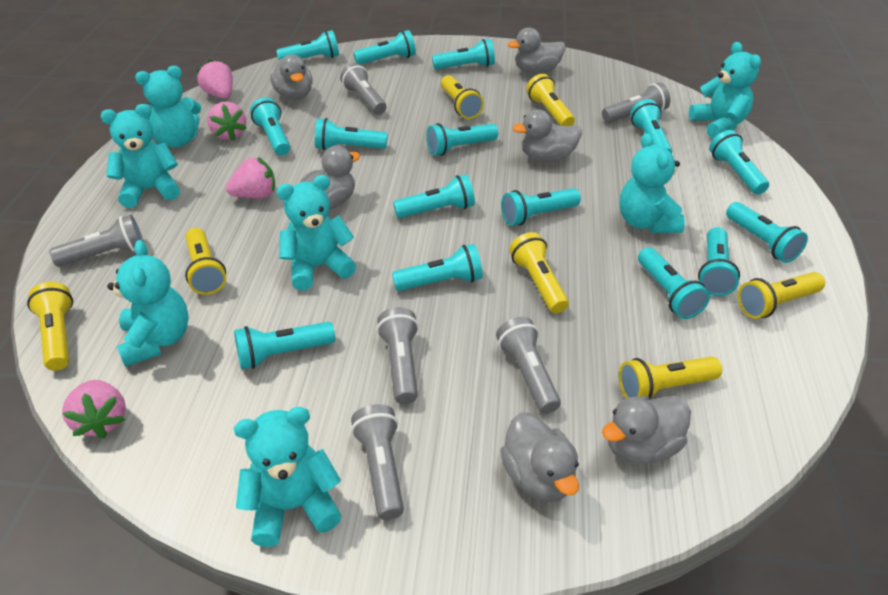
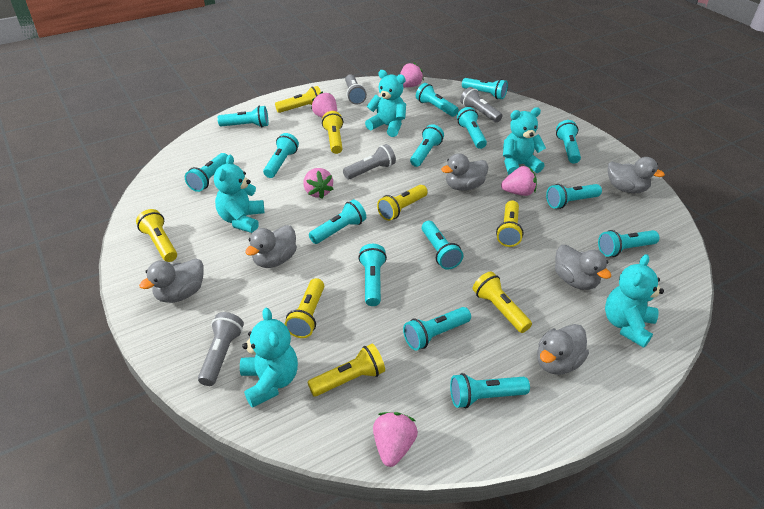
grey flashlight: [49,215,144,267] [340,63,386,115] [351,404,404,520] [377,307,419,404] [496,317,561,414] [602,83,671,123] = 6 -> [198,312,244,386] [343,144,396,179] [345,74,367,105] [460,87,502,123] = 4
pink strawberry: [62,380,126,438] [196,59,233,98] [207,102,247,141] [226,157,275,198] = 4 -> [304,168,333,199] [311,92,337,117] [373,412,418,467] [400,63,424,88] [501,166,537,196] = 5
turquoise teddy bear: [101,104,180,208] [107,240,189,367] [135,66,201,147] [234,407,342,547] [277,175,356,291] [620,133,685,233] [689,42,761,139] = 7 -> [214,155,264,233] [240,307,298,408] [365,70,406,137] [503,107,546,175] [605,254,664,348] = 5
yellow flashlight: [27,282,73,371] [185,228,226,295] [441,75,484,119] [509,232,569,313] [526,74,575,126] [619,357,722,399] [738,272,825,319] = 7 -> [136,209,177,262] [275,86,321,113] [285,278,324,338] [307,344,385,397] [322,111,343,154] [377,185,428,221] [473,271,532,333] [496,200,524,247] = 8

